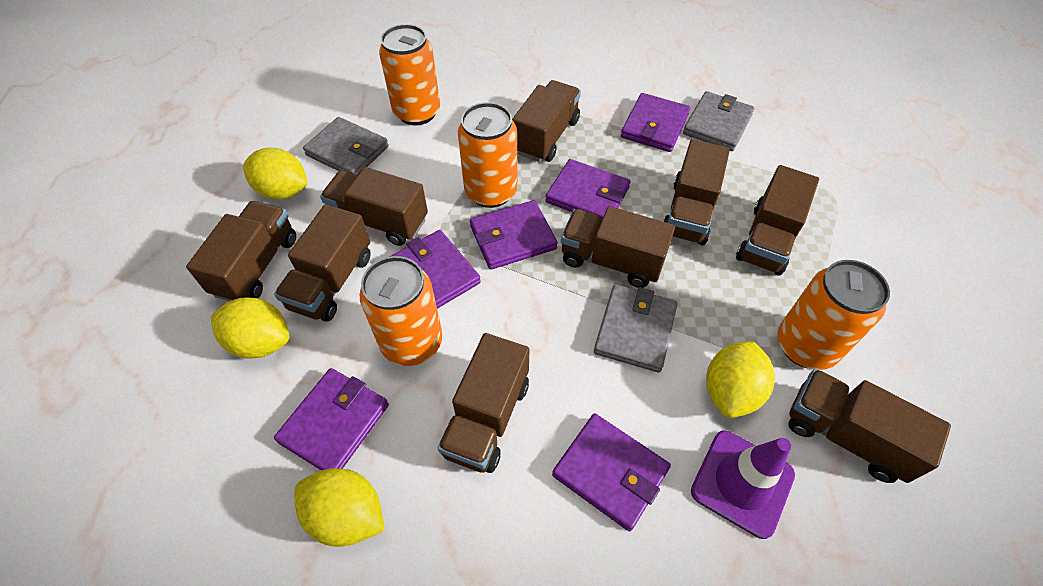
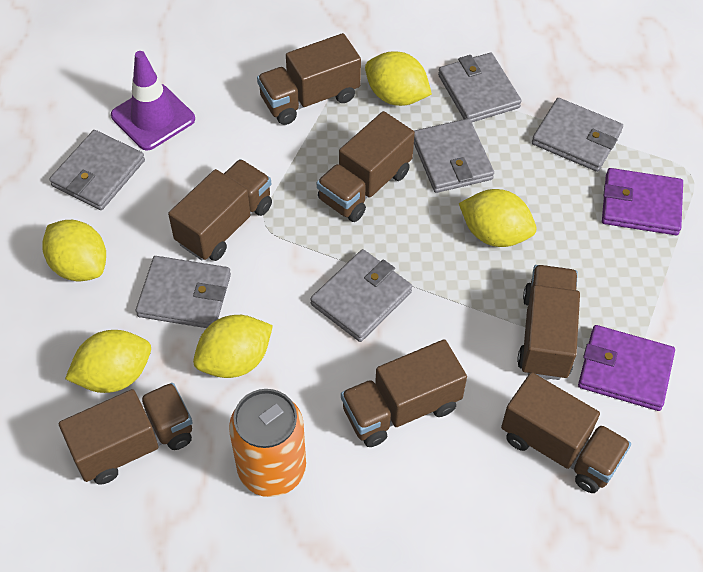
brown truck: [186,201,296,301] [274,204,371,322] [320,167,428,246] [438,333,529,473] [512,80,581,162] [561,206,675,288] [663,139,730,245] [736,165,819,276] [788,369,951,483] = 9 -> [59,383,193,485] [168,159,272,261] [257,33,361,125] [317,111,415,222] [341,339,467,447] [501,372,631,493] [517,265,580,380] = 7
grey wallet: [303,117,389,175] [594,284,677,373] [683,91,754,151] = 3 -> [49,130,145,210] [136,256,231,328] [310,249,412,342] [414,119,494,193] [438,53,522,122] [532,98,623,172] = 6
orange can: [359,256,442,366] [379,24,440,125] [458,102,518,208] [777,260,890,370] = 4 -> [229,389,306,497] = 1
purple wallet: [274,368,389,471] [390,230,481,309] [470,200,558,270] [545,159,630,219] [552,414,671,531] [621,93,690,152] = 6 -> [578,325,675,411] [602,168,683,235] = 2
yellow lemon: [211,297,289,359] [243,148,308,200] [294,468,385,547] [706,341,775,418] = 4 -> [42,220,106,281] [65,330,151,393] [193,315,273,378] [365,51,432,106] [459,189,536,247] = 5

